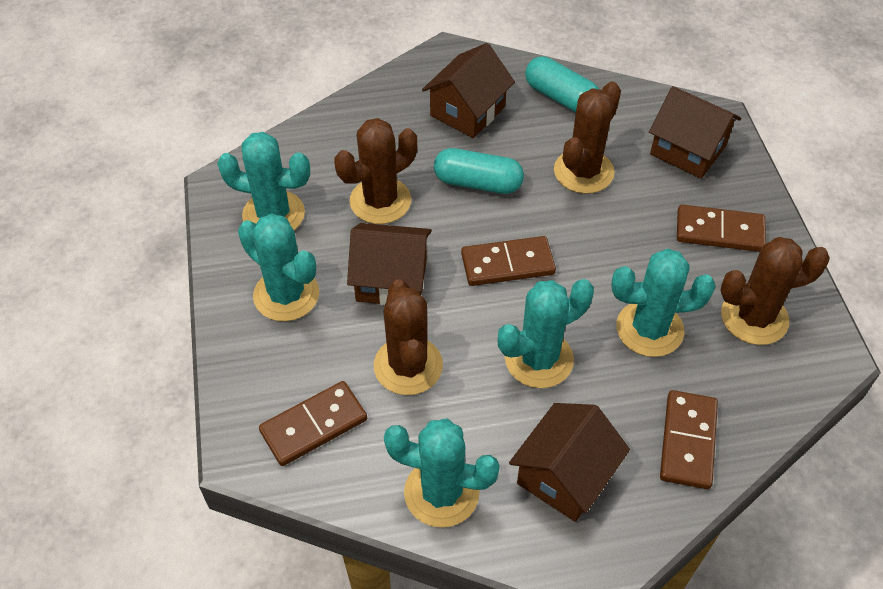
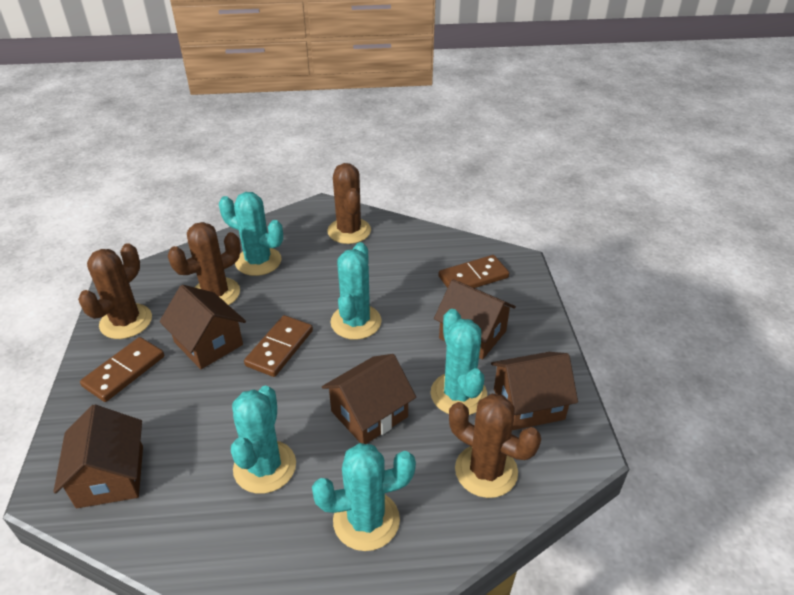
brown domino: [259,381,367,466] [461,236,556,286] [660,390,718,489] [677,204,766,252] = 4 -> [80,337,164,402] [244,315,313,377] [438,255,509,288] = 3
brown house: [347,223,432,306] [422,43,515,138] [509,403,630,522] [649,86,741,179] = 4 -> [53,404,143,508] [159,285,246,369] [322,354,416,444] [434,279,516,359] [491,352,578,430] = 5
turquoise capsule: [434,148,524,194] [525,56,599,112] = 2 -> none = 0

